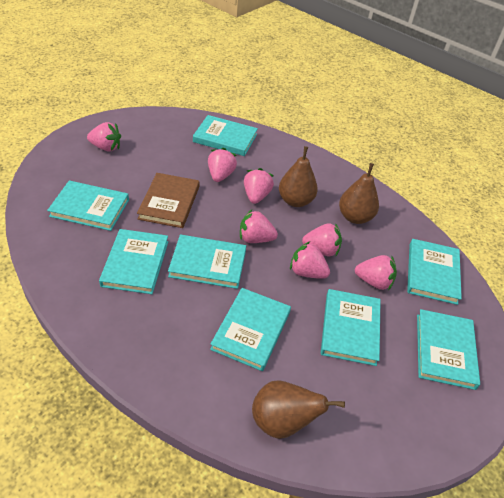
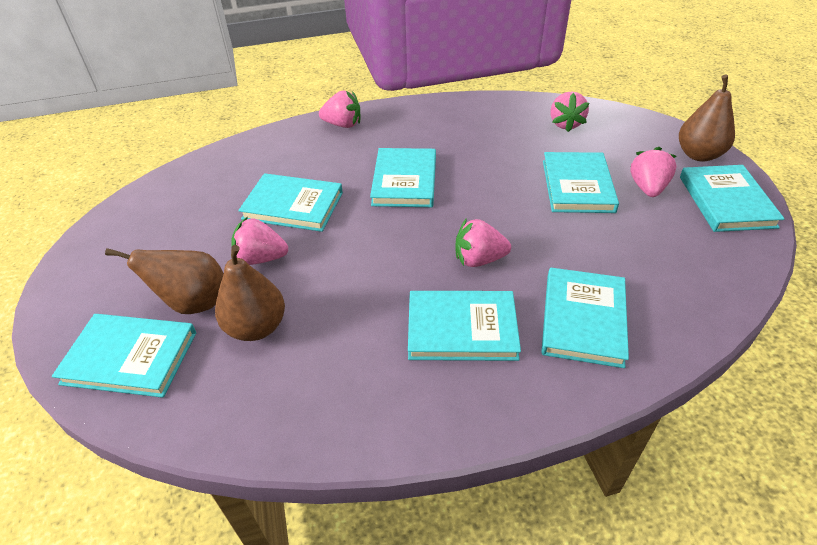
brown book: [137,173,199,228] = 1 -> none = 0
pink strawberry: [87,122,121,152] [208,148,237,182] [240,210,278,243] [244,168,274,204] [290,242,330,279] [302,223,342,256] [355,255,397,291] = 7 -> [231,217,288,265] [319,91,360,128] [455,219,511,267] [550,91,589,132] [630,147,676,197] = 5
turquoise book: [47,181,129,231] [99,229,168,294] [168,235,246,289] [193,115,258,156] [210,288,291,371] [321,289,381,366] [407,239,462,305] [417,309,480,390] = 8 -> [52,314,196,398] [238,173,343,232] [370,148,436,207] [408,291,521,361] [541,268,629,368] [543,152,619,213] [680,165,785,232] = 7

